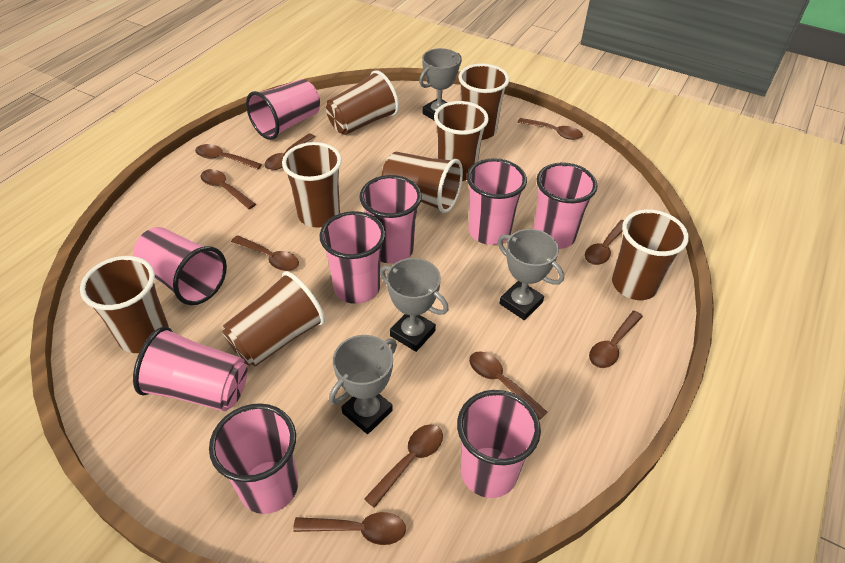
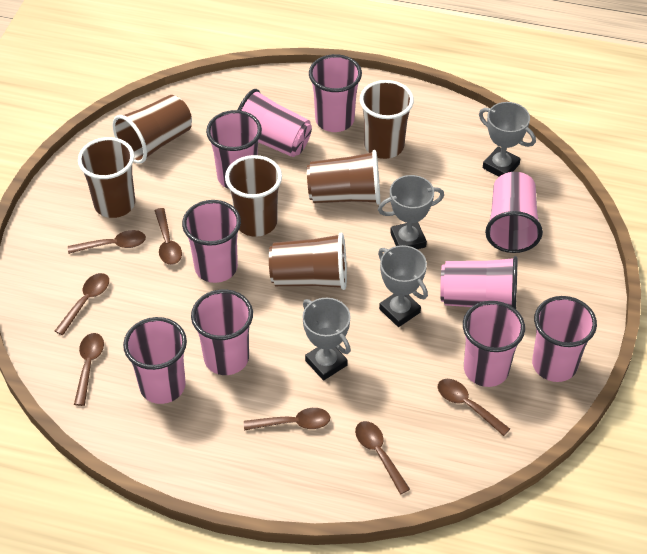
brown cup: [80,256,169,353] [222,271,325,366] [282,142,342,228] [326,70,399,135] [382,152,463,213] [434,101,489,181] [458,63,509,140] [612,209,689,300] = 8 -> [78,137,135,218] [112,95,192,164] [225,155,282,237] [269,233,347,290] [307,150,380,205] [360,80,414,159] = 6
brown spoon: [195,144,262,170] [201,169,256,209] [231,235,299,271] [264,133,315,170] [293,512,406,545] [364,424,443,508] [469,351,547,420] [517,118,583,140] [585,220,624,265] [589,311,643,368] = 10 -> [55,273,109,335] [68,230,146,254] [74,333,104,406] [155,208,182,265] [244,408,330,430] [355,421,410,494] [438,379,510,436] = 7
pink cup: [133,227,227,305] [133,327,248,411] [209,403,298,514] [246,79,320,140] [319,211,386,304] [359,175,422,264] [457,390,541,498] [467,158,527,245] [534,163,598,249] = 9 -> [123,317,187,404] [182,200,241,283] [191,289,253,375] [206,110,262,189] [237,89,312,157] [309,54,362,132] [440,256,518,309] [463,301,525,387] [485,172,543,253] [532,296,597,382] = 10

